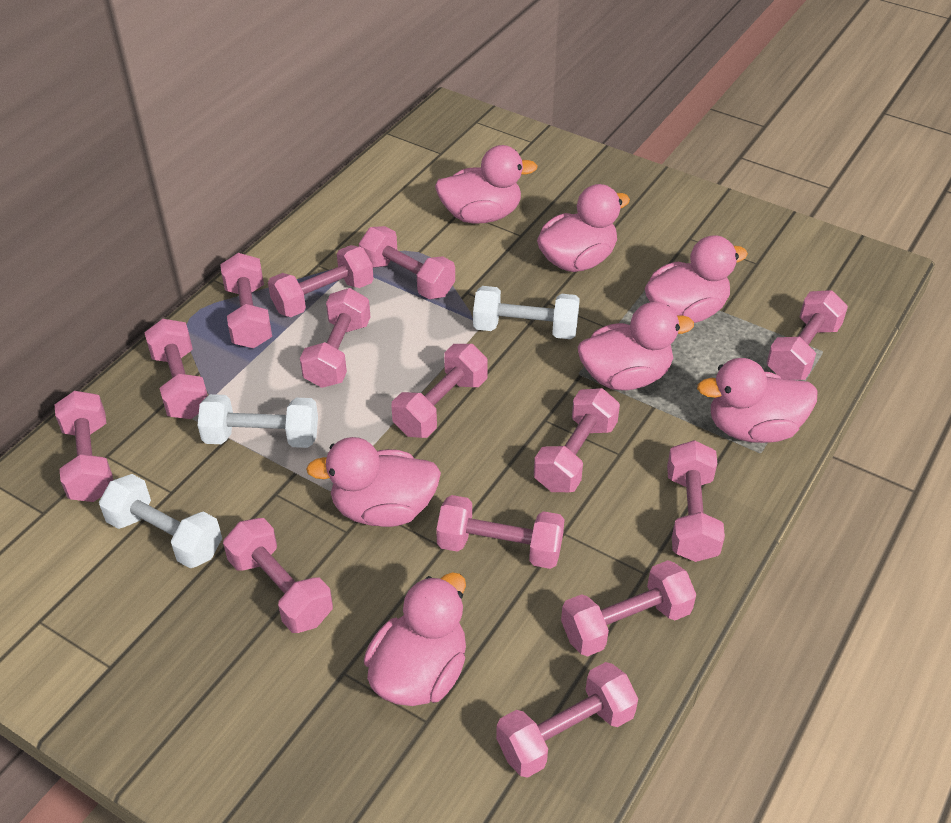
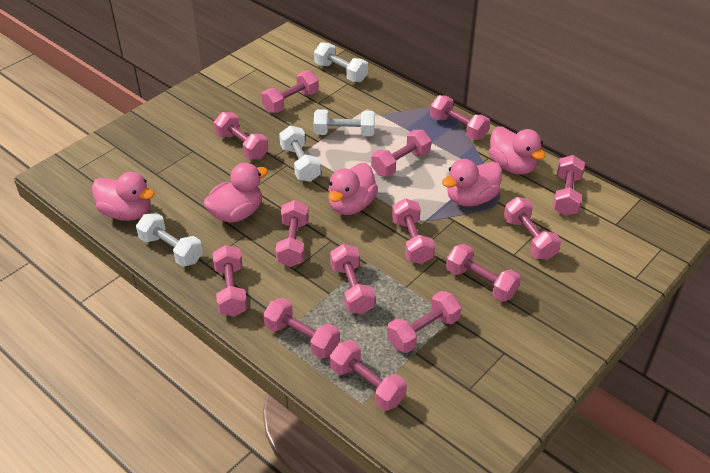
pink duck: [306,437,441,527] [364,572,466,706] [435,145,538,224] [537,184,630,272] [578,302,694,390] [645,235,748,323] [697,358,818,443] = 7 -> [92,172,155,221] [203,163,268,223] [328,163,378,215] [442,159,502,207] [489,127,546,174] = 5
white dumbbell: [99,474,222,568] [198,394,318,448] [473,286,580,339] = 3 -> [136,213,203,267] [279,126,321,182] [314,42,368,82] [314,109,375,136] = 4

